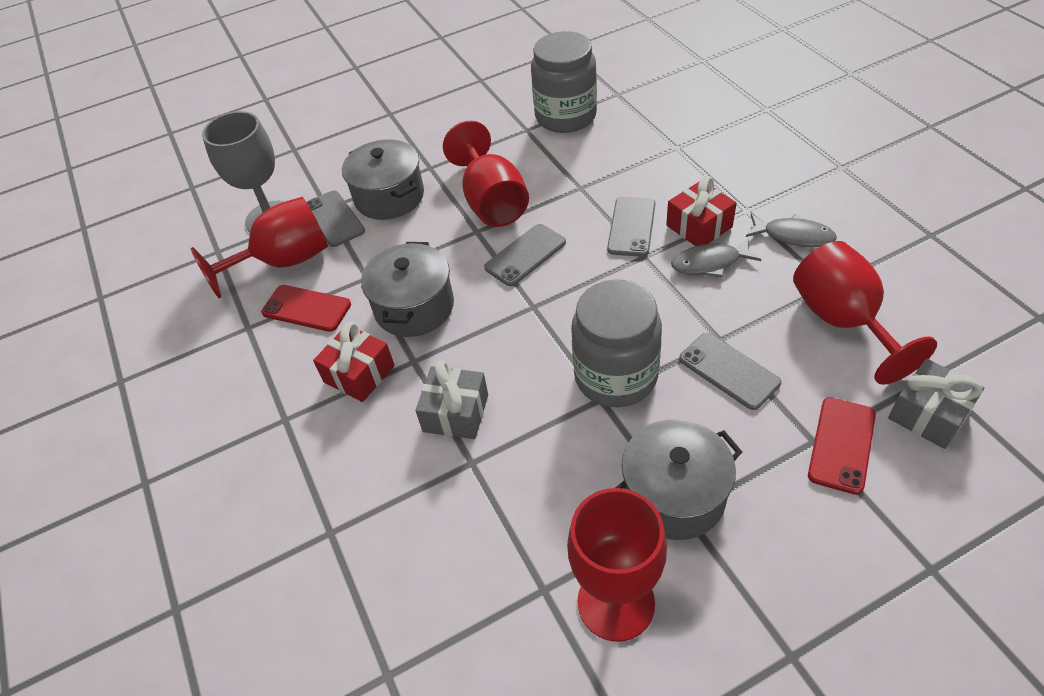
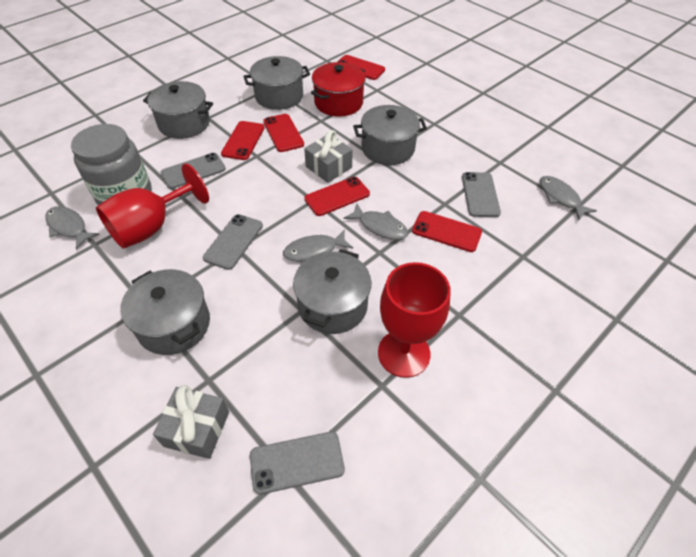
grey fish: [671,238,761,278] [746,214,837,247] = 2 -> [45,206,100,250] [283,229,353,261] [344,204,408,240] [540,176,597,220] = 4
grey goblet: [202,111,285,232] = 1 -> none = 0
grey jar: [531,31,597,133] [571,279,662,407] = 2 -> [71,124,152,205] = 1
grey pot: [342,139,424,220] [361,242,454,337] [615,419,742,540] = 3 -> [120,269,210,355] [143,81,213,139] [243,56,310,110] [293,249,371,334] [353,105,427,165] = 5
red gift: [313,321,394,402] [666,176,737,246] = 2 -> none = 0
red goblet: [191,197,328,298] [443,121,529,227] [567,488,667,642] [793,241,937,385] = 4 -> [96,163,209,249] [378,262,451,378] = 2
red phone: [261,285,351,332] [808,397,876,495] = 2 -> [221,121,264,160] [263,114,304,152] [304,177,370,216] [337,55,385,80] [412,211,482,252] = 5
red pot: none = 0 -> [311,62,366,117] = 1

